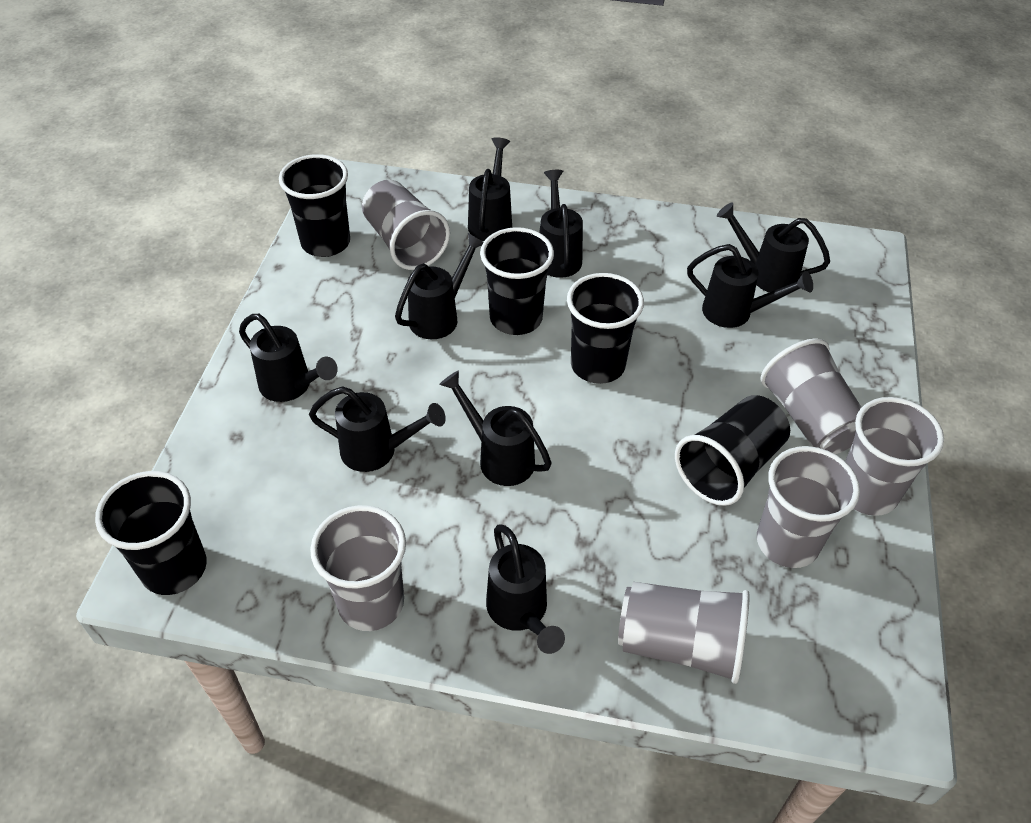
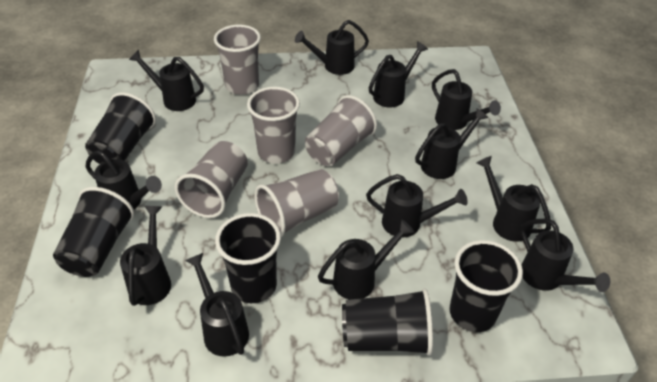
black watering can: [239,314,338,402] [309,386,446,472] [395,233,483,339] [439,371,552,486] [468,137,512,241] [486,524,565,654] [539,170,583,278] [687,244,813,328] [717,202,830,292] = 9 -> [85,150,162,210] [120,206,171,306] [129,50,204,111] [185,253,249,356] [295,20,369,75] [318,219,415,299] [366,174,468,238] [369,41,428,108] [415,108,488,179] [432,69,501,130] [477,156,551,242] [520,219,610,292] = 12
grey cup: [310,505,406,631] [362,180,450,270] [618,582,750,684] [757,446,860,568] [760,338,862,454] [845,397,944,516] = 6 -> [175,141,248,218] [214,25,261,95] [247,87,300,163] [255,169,339,237] [305,95,377,166] = 5

